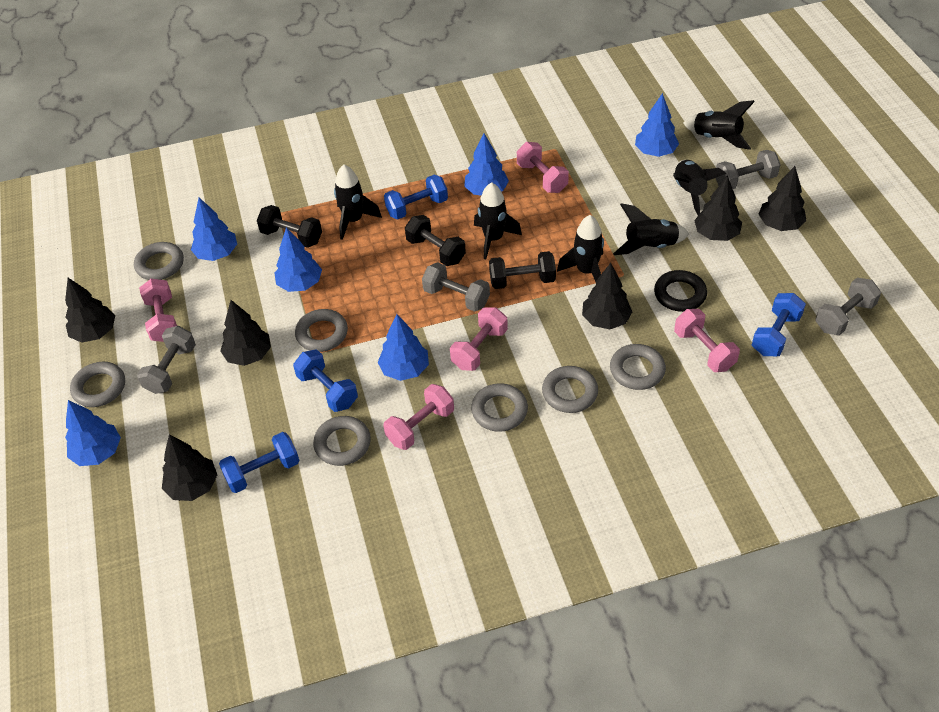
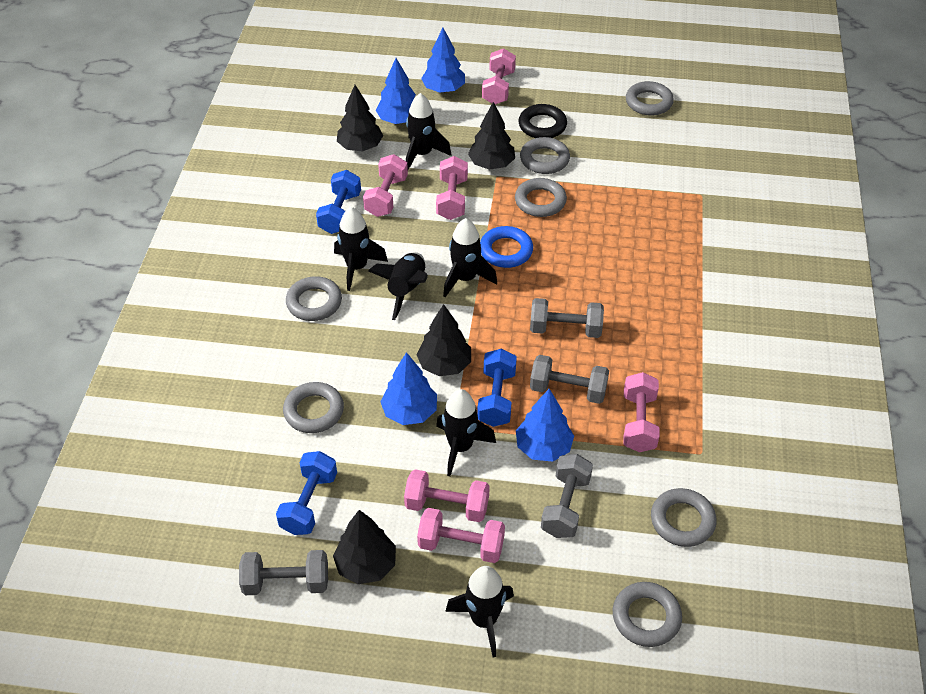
black dumbbell: [257,205,322,248] [405,215,466,266] [489,251,556,289] = 3 -> none = 0
black tree: [65,278,115,343] [162,434,217,501] [220,300,271,366] [582,263,632,329] [694,176,742,241] [758,166,807,231] = 6 -> [333,510,396,584] [337,85,383,151] [416,304,471,376] [468,102,515,170] = 4
blue dumbbell: [219,432,299,493] [293,349,358,412] [384,175,448,220] [752,293,806,356] = 4 -> [276,451,337,535] [316,170,361,234] [477,349,517,427] = 3
blue ring: none = 0 -> [480,226,533,268] = 1
blue tree: [65,400,121,466] [191,198,237,261] [274,227,322,292] [377,314,429,381] [464,134,509,195] [635,93,679,157] = 6 -> [375,58,416,124] [380,352,437,425] [421,28,465,93] [516,389,574,462] = 4
pink dumbbell: [139,278,177,342] [384,384,454,450] [450,307,508,371] [517,142,569,193] [674,309,740,372] = 5 -> [363,154,408,217] [404,469,490,522] [417,508,505,563] [436,156,468,220] [482,48,516,104] [624,372,660,452] = 6

